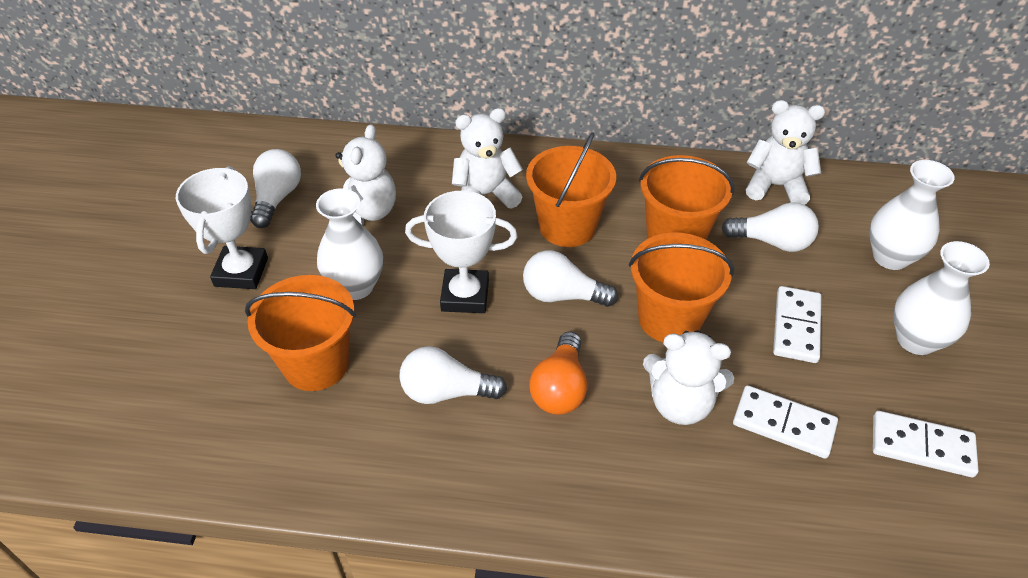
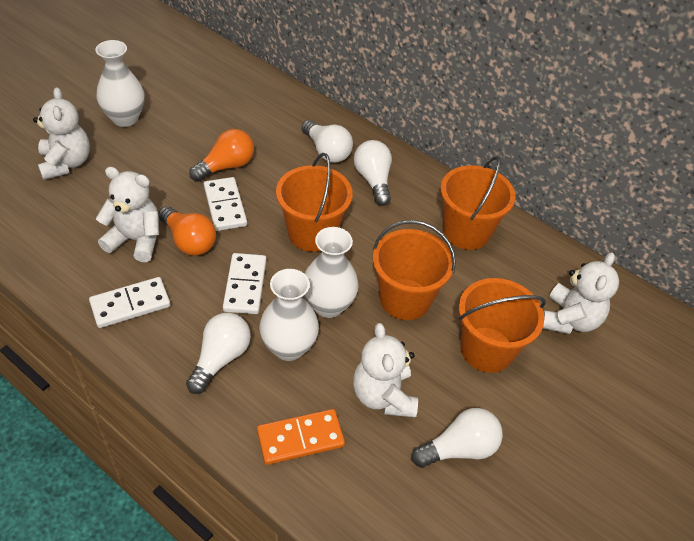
orange domino: none = 0 -> [257,409,345,465] = 1
orange light bulb: [529,332,587,415] = 1 -> [158,206,216,256] [189,129,254,182] = 2
white trophy: [176,166,268,289] [405,191,517,313] = 2 -> none = 0

